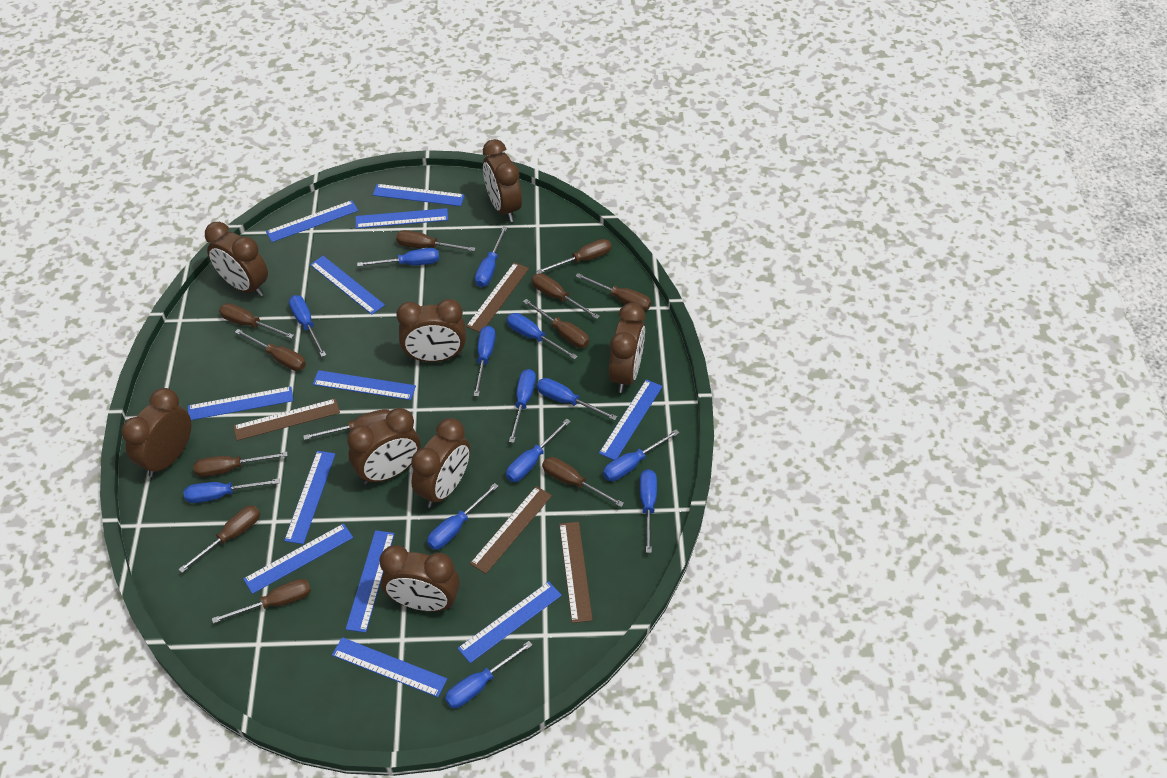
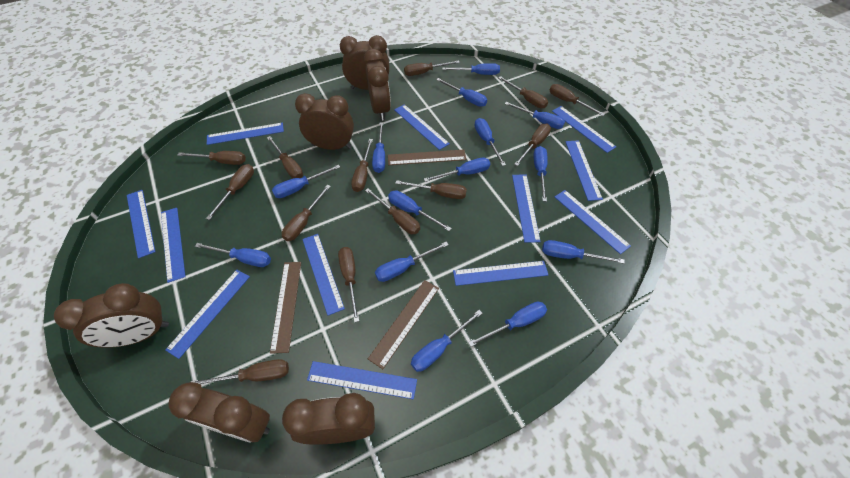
blue screwdriver: [184,479,280,503] [289,295,326,357] [357,248,439,267] [427,483,499,550] [445,641,533,708] [474,326,496,397] [475,226,508,287] [506,419,571,482] [507,313,578,360] [509,369,536,443] [537,378,617,420] [603,430,679,481] [640,469,657,553] = 13 -> [195,243,271,267] [272,165,340,198] [372,122,385,173] [375,241,449,282] [388,190,452,231] [411,310,483,372] [424,157,490,182] [436,78,487,107] [442,63,500,75] [468,301,547,347] [475,118,506,166] [505,102,565,129] [533,146,548,202] [542,240,625,264] = 14
brown clock: [122,388,191,477] [205,222,268,297] [347,408,421,485] [379,545,460,612] [396,299,466,362] [411,418,470,508] [483,139,522,222] [609,303,645,393] = 8 -> [54,283,169,348] [168,382,270,443] [282,393,375,445] [295,93,354,150] [340,35,389,90] [364,49,391,121] = 6
brown ruler: [233,399,340,441] [466,262,529,332] [470,486,552,574] [559,522,593,623] = 4 -> [270,262,301,354] [368,280,439,369] [388,150,466,165] = 3
brown screwdriver: [179,506,260,573] [193,452,288,477] [212,579,311,624] [219,303,294,339] [235,329,306,371] [303,409,390,440] [396,230,475,251] [523,299,589,348] [532,273,600,319] [537,239,612,274] [542,457,624,507] [575,273,651,311] = 12 -> [177,151,246,165] [191,359,289,384] [206,164,254,220] [267,136,303,179] [282,185,331,241] [338,247,359,322] [351,139,373,192] [365,188,420,234] [395,180,467,199] [404,61,460,76] [498,76,548,108] [514,124,551,166] [550,84,605,116] = 13

